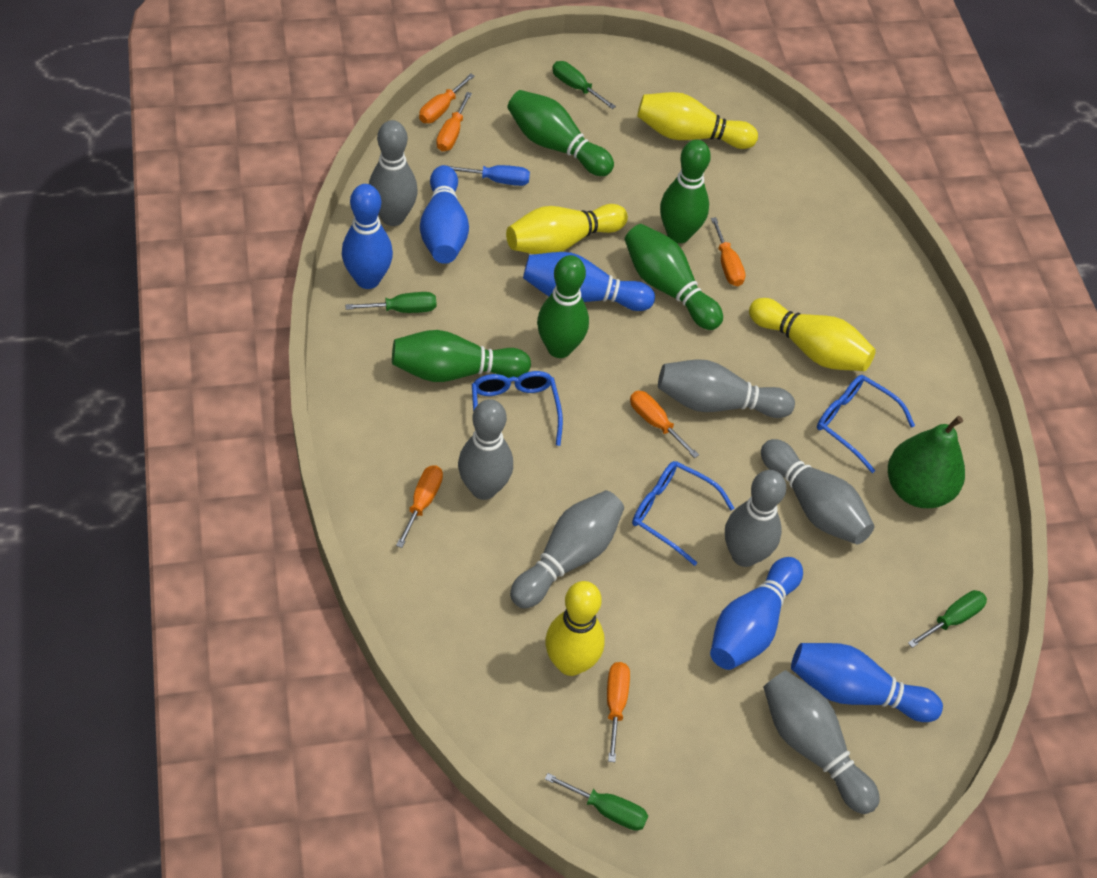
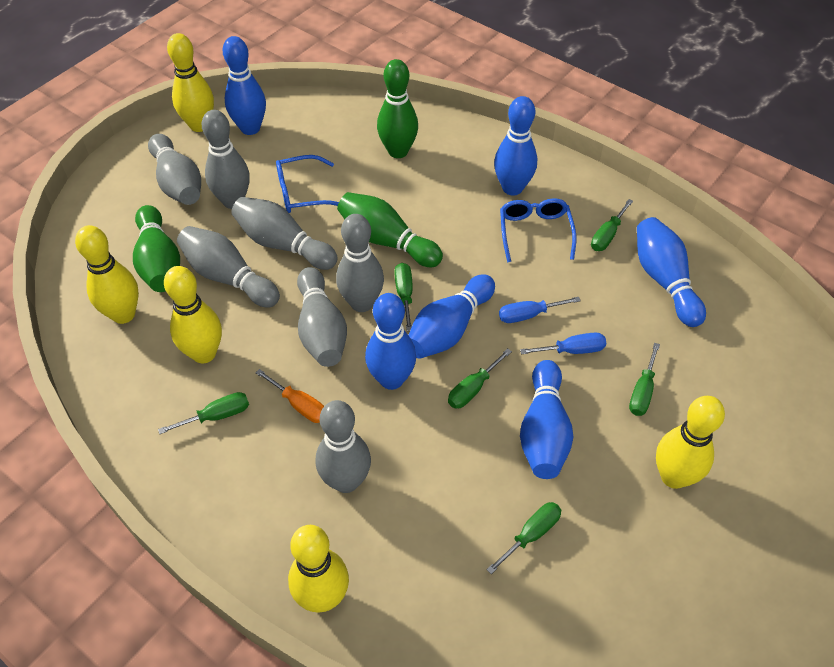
blue bowling pin: [342,184,393,289] [420,165,469,264] [523,252,655,311] [710,557,803,670] [791,643,943,722] = 5 -> [223,36,266,135] [365,293,416,390] [408,274,495,359] [494,96,537,196] [520,360,573,479] [637,217,706,327] = 6
blue glasses: [472,371,563,446] [632,461,734,566] [817,375,915,473] = 3 -> [276,155,339,213] [500,198,577,262] = 2
blue screwdriver: [449,165,530,186] = 1 -> [499,297,581,323] [520,332,606,354] = 2
green bowling pin: [392,330,531,382] [507,90,614,176] [537,255,589,358] [624,224,723,330] [660,140,711,243] = 5 -> [133,205,180,292] [337,192,443,267] [377,59,418,158] = 3
green pear: [888,416,965,508] = 1 -> none = 0
green screwdriver: [345,292,436,313] [545,773,648,831] [552,61,616,109] [908,590,987,648] = 4 -> [158,392,249,434] [394,263,413,331] [448,348,512,408] [486,502,561,574] [591,199,633,251] [629,343,660,416] = 6
orange screwdriver: [396,465,443,548] [419,73,475,123] [436,92,472,152] [607,662,630,762] [630,391,699,458] [711,217,745,286] = 6 -> [256,369,324,423] = 1
yellow bowling pin: [506,204,628,254] [545,581,605,676] [637,92,758,149] [749,298,876,371] = 4 -> [75,225,139,324] [164,266,222,363] [167,33,214,132] [288,525,349,612] [656,396,725,489] = 5

